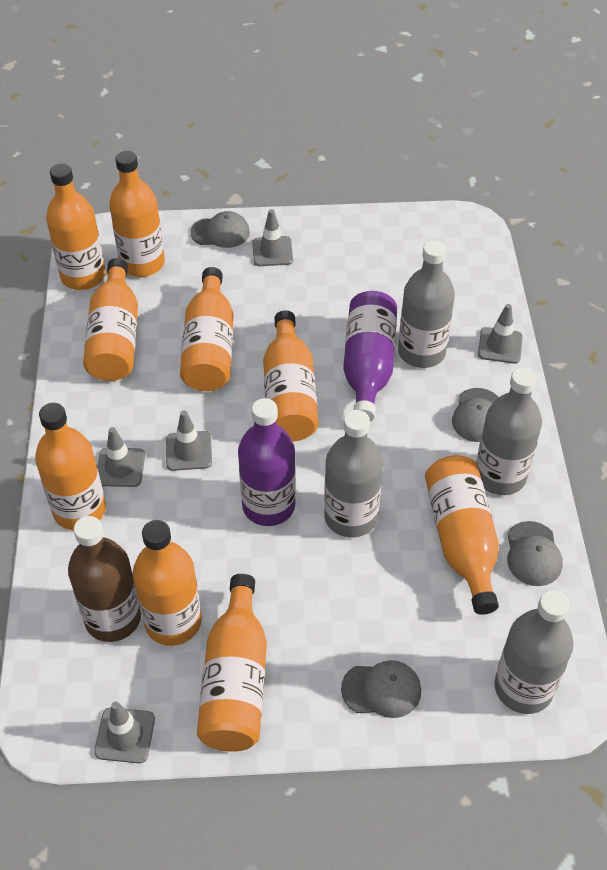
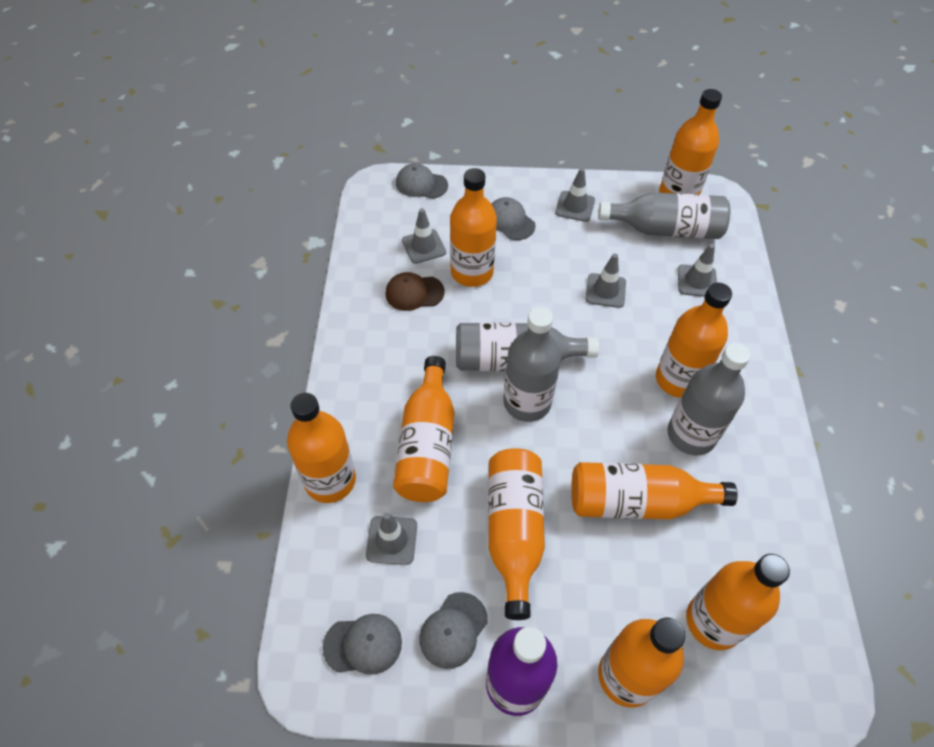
brown bottle: [68,516,141,642] = 1 -> none = 0
brown cap: none = 0 -> [385,272,445,311] = 1
purple bottle: [238,398,296,526] [343,291,397,422] = 2 -> [486,627,557,716] = 1

